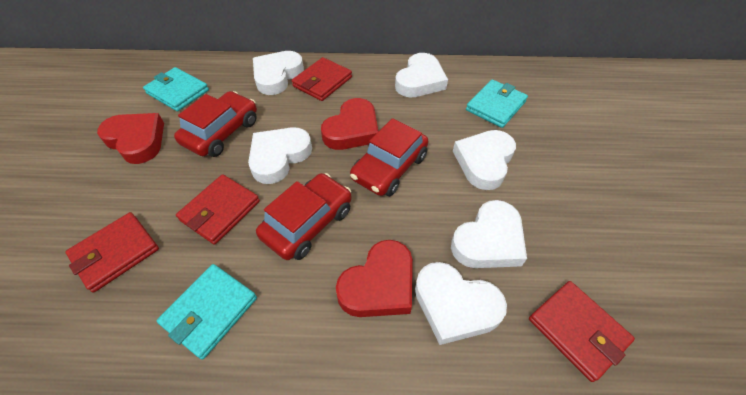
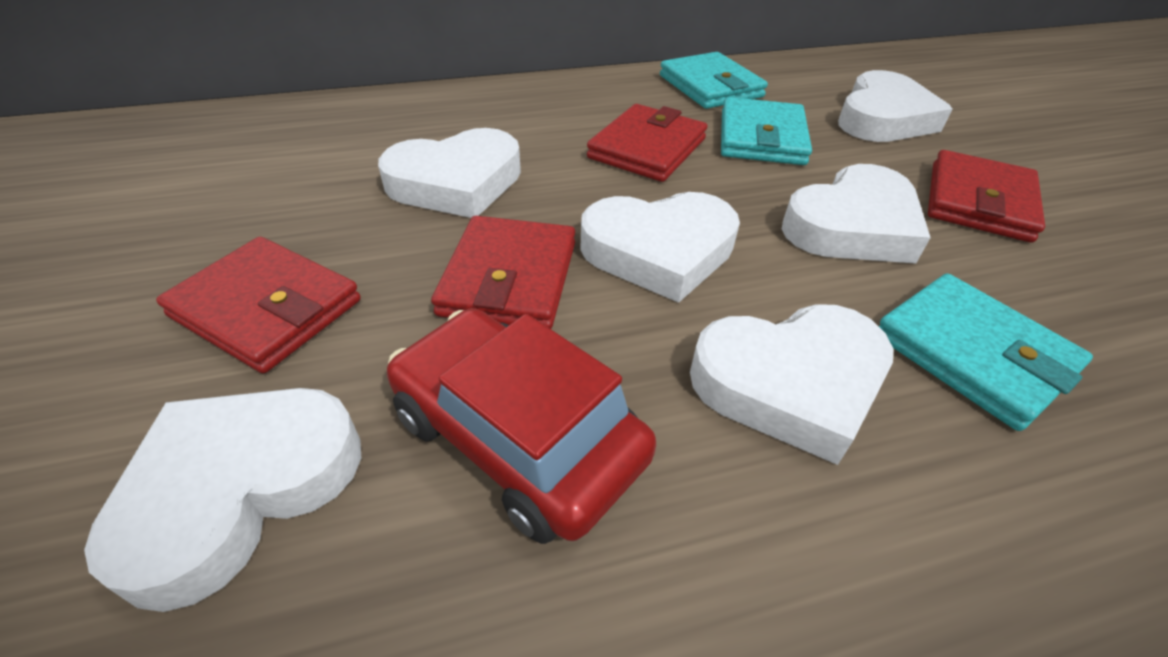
red car: [174,91,257,157] [256,173,352,260] [350,118,428,196] = 3 -> [387,308,656,544] = 1
red heart: [97,113,164,164] [321,98,379,150] [336,240,413,317] = 3 -> none = 0

